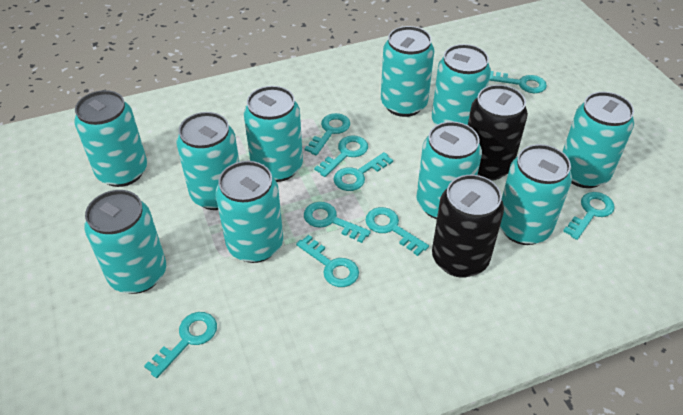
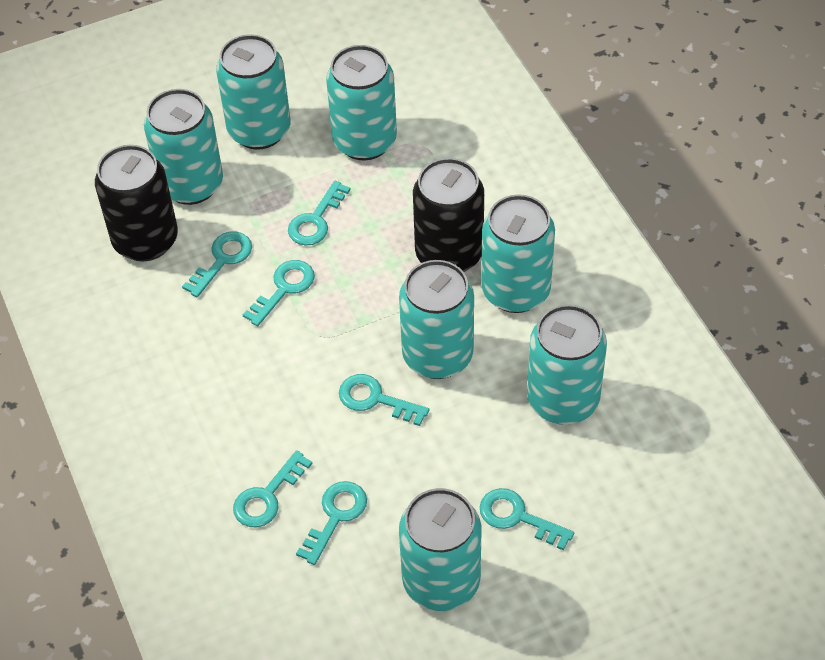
turquoise can: [74,90,147,187] [84,190,166,294] [177,112,239,210] [216,161,283,263] [244,86,303,182] [381,26,434,117] [416,121,482,219] [432,44,491,125] [500,144,572,245] [562,92,634,188] = 10 -> [144,89,223,205] [216,34,290,150] [326,45,397,160] [399,260,474,379] [399,488,482,611] [481,194,555,313] [527,304,607,425] = 7
turquoise key: [144,312,217,378] [296,235,359,287] [304,113,350,156] [304,202,371,243] [314,135,368,177] [333,152,393,191] [366,207,429,256] [489,71,547,93] [563,192,614,240] = 9 -> [182,231,252,297] [233,450,313,527] [243,260,315,326] [288,181,351,246] [296,481,367,565] [339,374,429,426] [480,488,574,551] = 7

